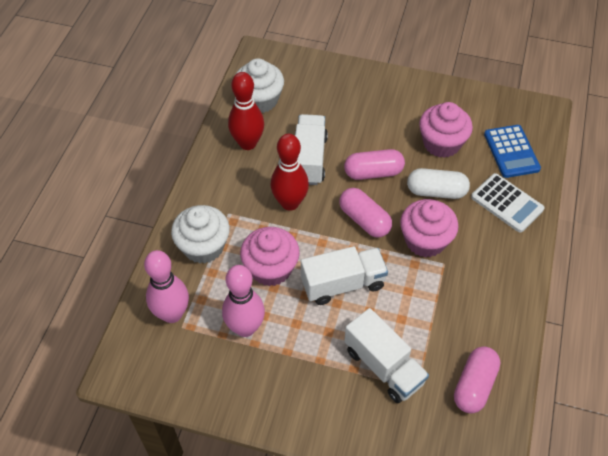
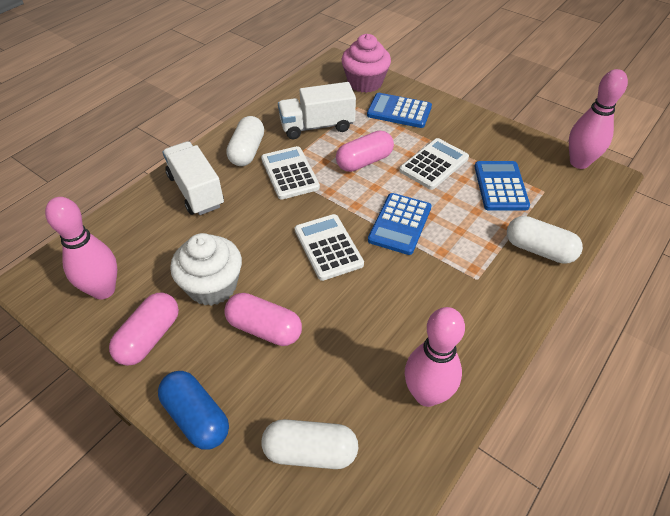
blue calculator: [484,125,541,178] = 1 -> [367,93,432,128] [368,193,432,255] [475,161,530,211] = 3
blue capsule: none = 0 -> [158,371,229,450] = 1
pink bowling pin: [144,250,189,323] [222,265,265,337] = 2 -> [45,197,117,300] [405,307,465,407] [569,69,628,169] = 3
pink cupcake: [240,227,300,286] [400,199,458,258] [419,102,473,158] = 3 -> [342,34,391,93] = 1
red bowling pin: [228,72,264,150] [271,134,309,211] = 2 -> none = 0
white calculator: [471,173,544,233] = 1 -> [261,146,320,200] [295,214,364,281] [400,138,469,190] = 3
white capsule: [407,168,470,199] = 1 -> [226,116,264,166] [261,419,358,469] [507,216,583,264] = 3
white cupcake: [171,205,230,264] [235,58,284,113] = 2 -> [170,233,242,306] = 1
white truck: [295,114,328,185] [301,246,388,305] [344,308,429,403] = 3 -> [162,141,224,215] [278,82,356,139] = 2

